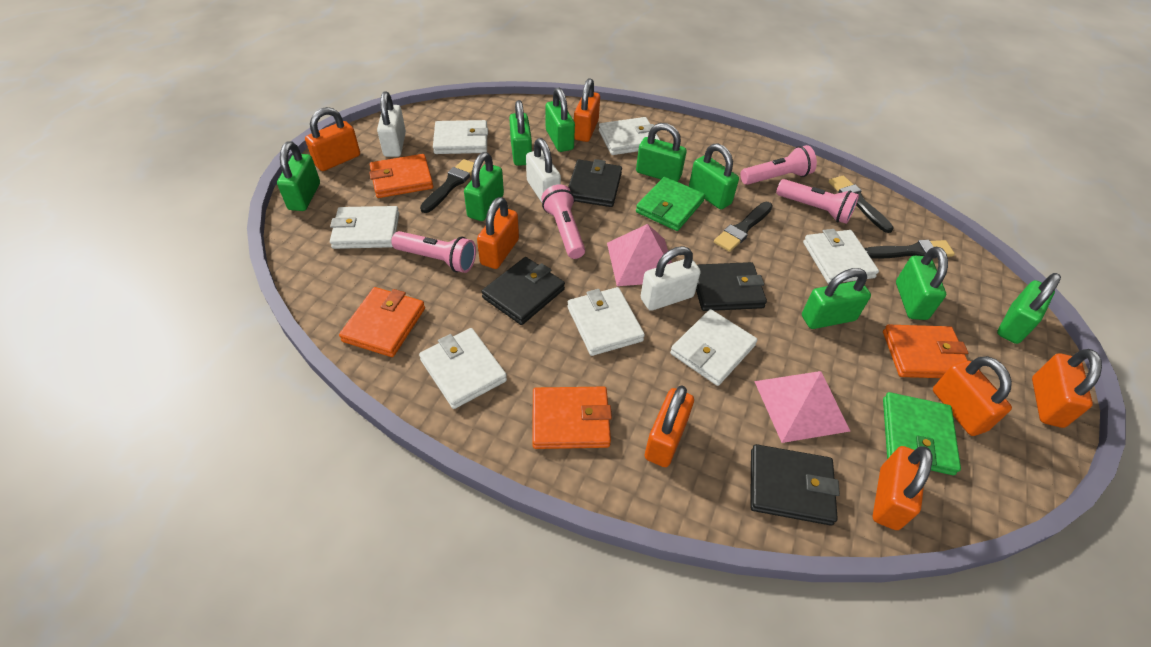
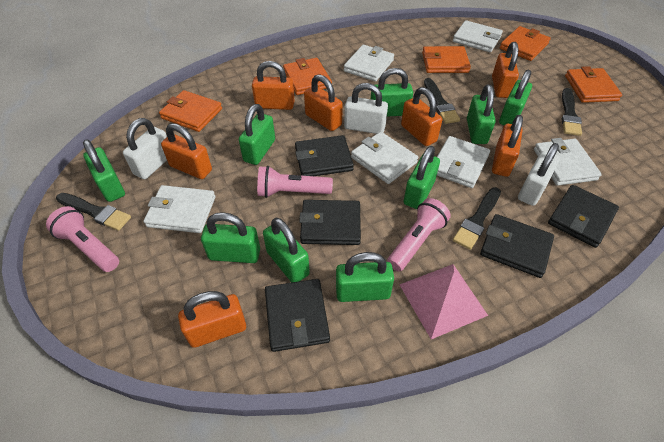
black wallet: [481,257,565,325] [568,159,622,207] [696,262,767,311] [750,444,840,526] = 4 -> [265,279,330,352] [295,135,354,176] [299,200,361,245] [480,214,554,278] [548,185,619,248] = 5
green wallet: [636,177,705,231] [883,392,961,475] = 2 -> none = 0
orange wallet: [339,287,425,357] [369,154,433,198] [532,387,612,449] [883,325,968,378] = 4 -> [159,90,222,132] [283,58,332,95] [422,46,471,73] [500,26,551,61] [565,66,622,103] = 5
pink flashlight: [391,231,476,273] [541,184,585,259] [740,145,817,185] [776,179,859,224] = 4 -> [46,206,119,272] [257,166,333,198] [387,198,451,272] = 3
pink pyramid: [607,224,672,286] [754,371,850,443] = 2 -> [399,264,488,339] = 1
white wallet: [330,206,399,249] [419,328,507,409] [433,120,488,154] [567,287,645,356] [599,117,660,155] [670,309,758,386] [803,229,879,284] = 7 -> [143,185,215,233] [344,45,394,82] [351,132,418,184] [437,136,490,188] [453,20,503,52] [534,138,602,186] = 6

